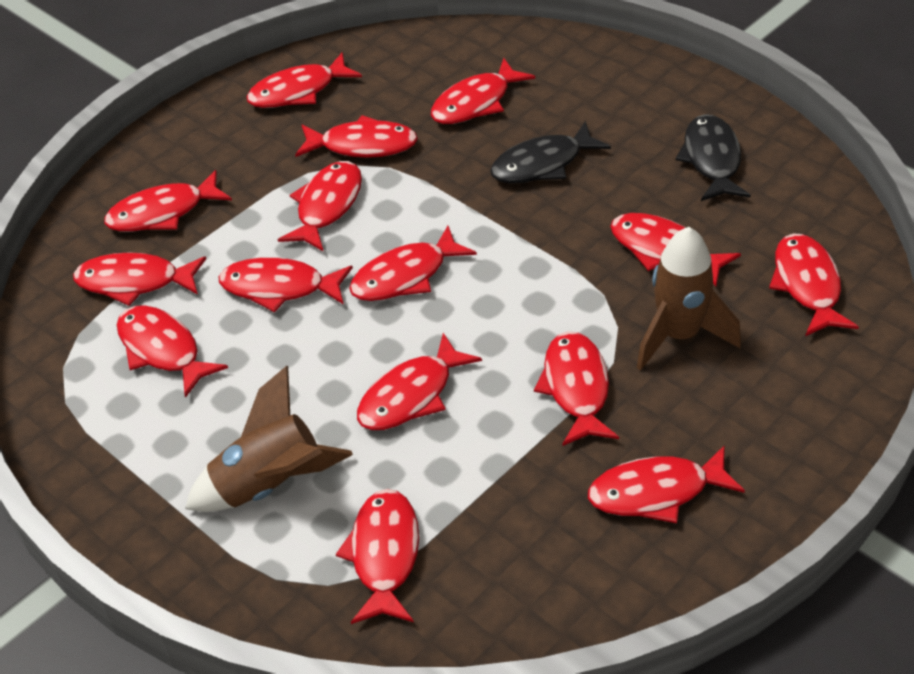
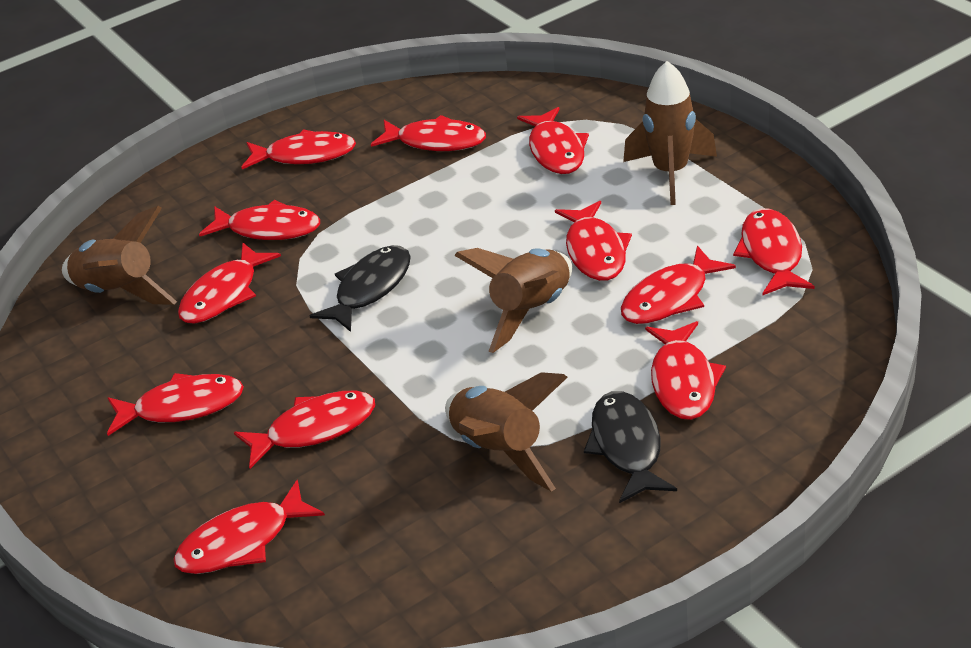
brown rocket: [185,366,353,512] [637,227,741,371] = 2 -> [62,206,177,305] [445,372,568,492] [454,248,572,353] [623,61,717,205] = 4
red fish: [73,252,206,306] [104,170,232,232] [117,305,228,398] [219,257,353,312] [247,52,362,108] [278,161,362,252] [295,115,418,158] [336,489,419,624] [349,226,477,301] [357,333,482,430] [431,58,535,124] [534,331,619,446] [588,446,745,523] [610,213,741,287] [769,233,859,336] = 15 -> [107,373,244,436] [173,479,325,574] [178,243,281,324] [199,200,320,240] [234,391,375,469] [241,129,356,169] [371,115,486,151] [517,107,589,174] [555,201,632,281] [621,245,736,324] [645,321,726,420] [733,208,815,295] = 12

